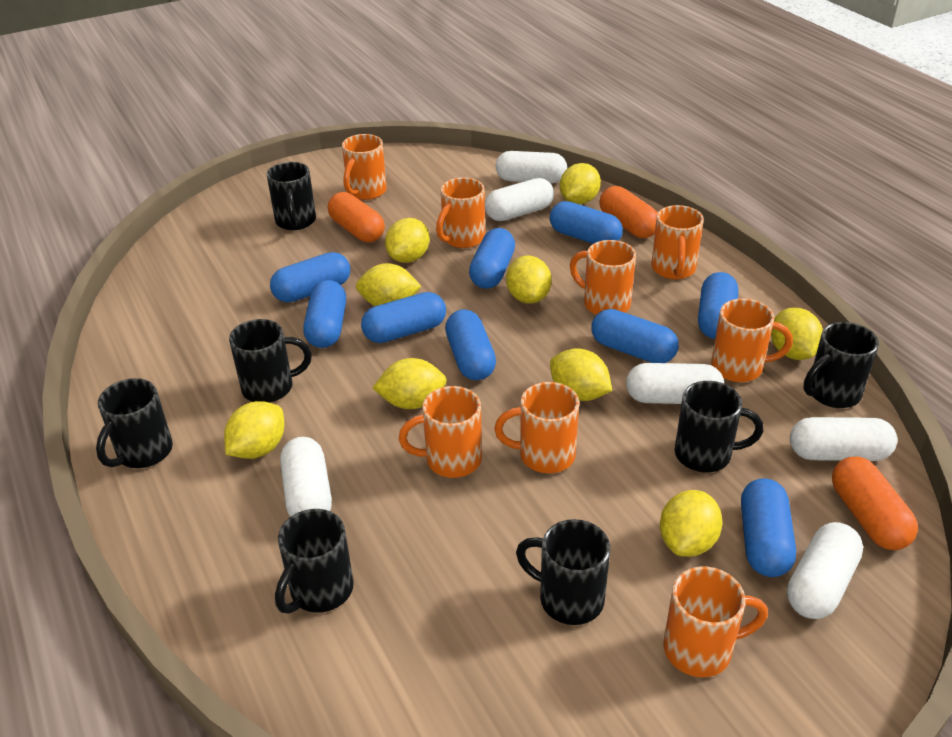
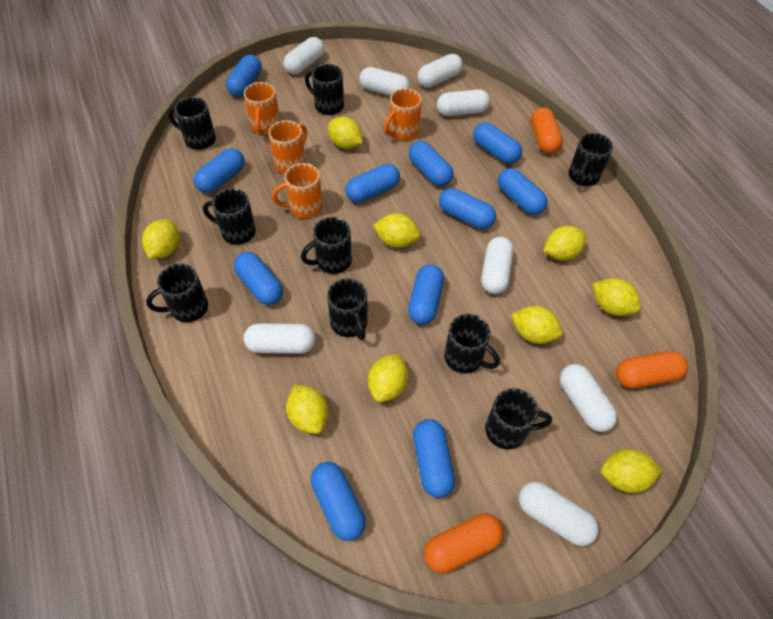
black mug: [96,378,173,468] [229,319,312,403] [267,162,316,230] [275,509,354,614] [516,519,610,625] [675,381,763,472] [804,322,879,408] = 7 -> [146,263,208,322] [168,97,216,150] [203,188,256,245] [301,217,352,274] [305,64,344,115] [327,278,368,340] [444,314,500,373] [485,388,552,450] [568,133,613,186] = 9
blue capsule: [270,252,350,302] [303,280,346,348] [361,292,446,343] [445,309,496,380] [469,228,515,289] [550,201,623,244] [592,309,679,363] [698,272,738,339] [741,478,796,577] = 9 -> [194,148,245,193] [226,55,262,97] [234,252,283,305] [311,462,366,541] [345,164,400,203] [408,264,444,325] [409,141,454,186] [413,419,455,498] [439,188,496,229] [473,122,522,164] [498,168,548,215] = 11
orange mug: [342,134,387,200] [399,386,482,478] [436,178,485,248] [494,382,579,473] [570,240,636,315] [651,205,704,279] [663,566,768,677] [711,299,793,382] = 8 -> [244,82,280,134] [268,120,307,173] [272,163,323,218] [384,88,422,140] = 4
white capsule: [280,437,332,517] [485,178,554,221] [496,151,567,183] [626,363,724,404] [787,522,863,619] [790,417,897,461] = 6 -> [244,323,316,354] [284,37,325,74] [359,67,410,96] [417,54,463,88] [437,89,490,116] [481,237,513,294] [519,482,599,546] [560,364,617,432] = 8

